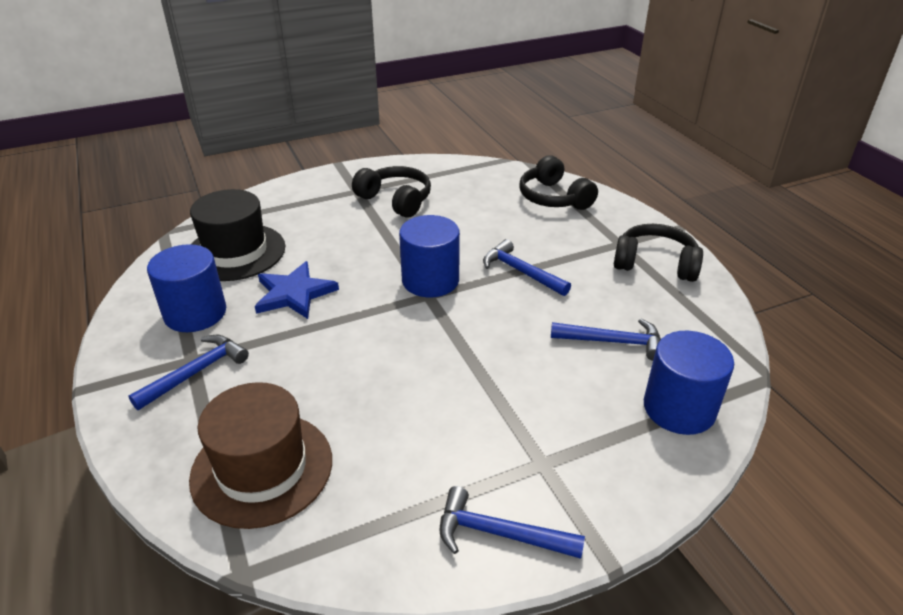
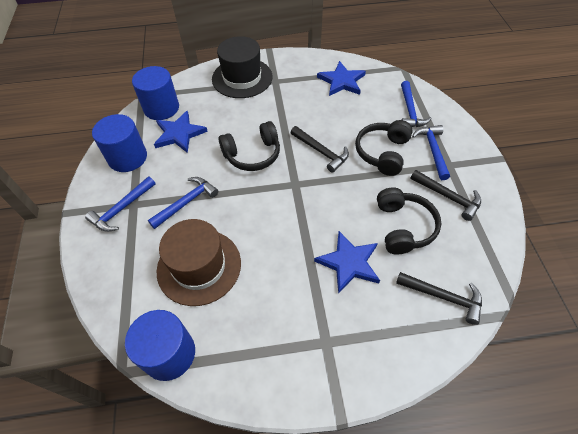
black hammer: none = 0 -> [291,126,349,173] [396,272,482,325] [410,170,481,221] = 3
blue star: [255,261,339,319] = 1 -> [154,111,208,153] [314,231,380,294] [317,61,366,96] = 3

